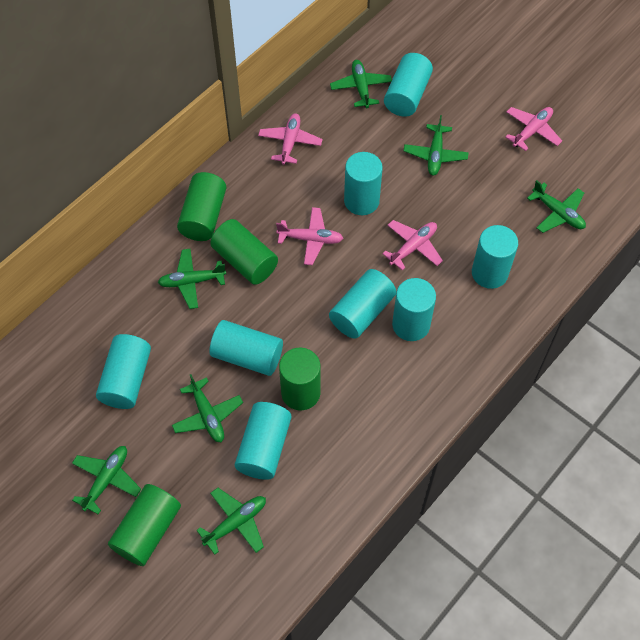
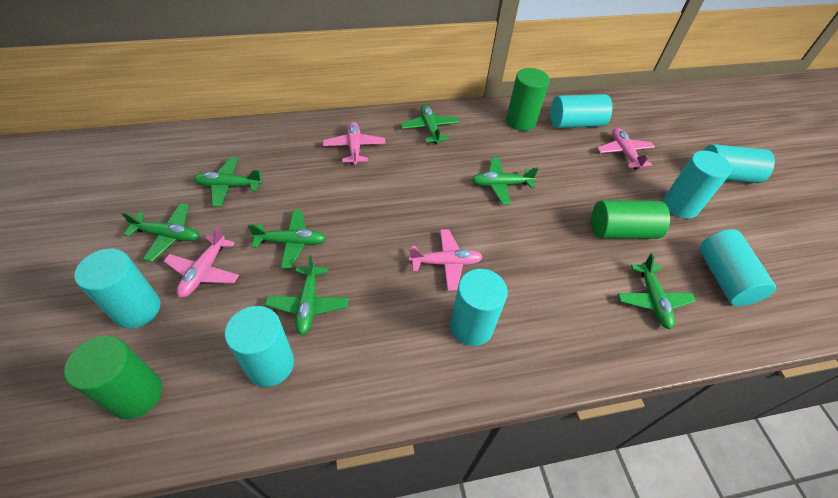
green cylinder: [108,484,181,566] [177,172,226,241] [210,219,278,285] [279,348,321,410] = 4 -> [64,336,162,419] [506,68,550,131] [591,200,670,239] = 3
turquoise cylinder: [96,334,151,409] [210,320,283,376] [235,402,291,480] [329,269,396,339] [344,152,383,215] [384,53,433,117] [392,278,436,341] [472,225,518,289] = 8 -> [74,249,160,329] [225,306,294,387] [450,269,508,346] [550,94,612,128] [663,151,732,219] [699,229,776,306] [703,144,775,183] = 7

